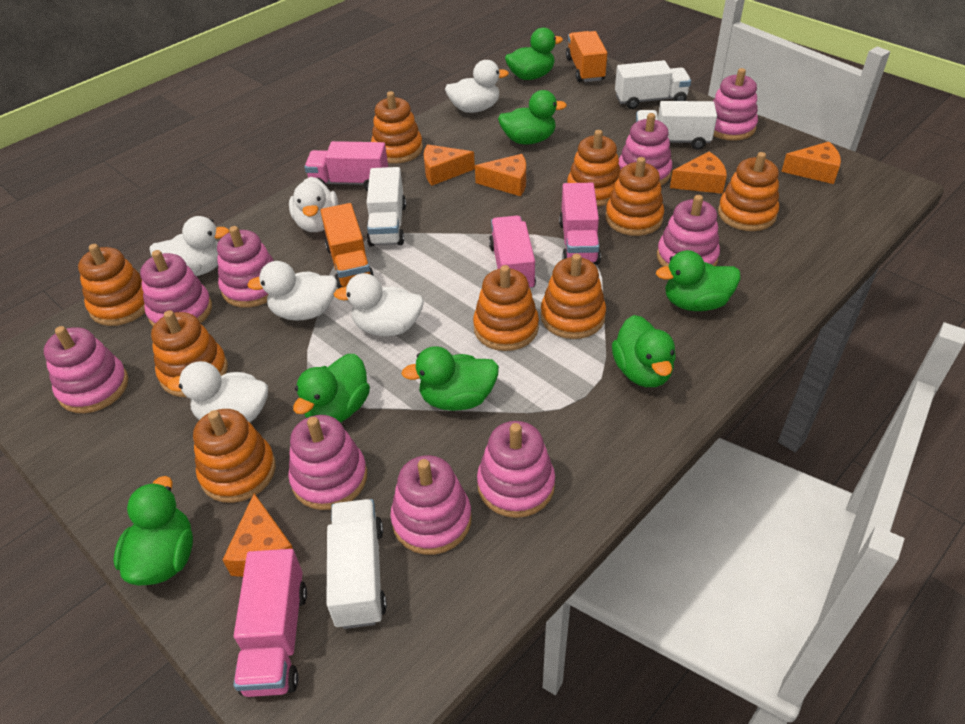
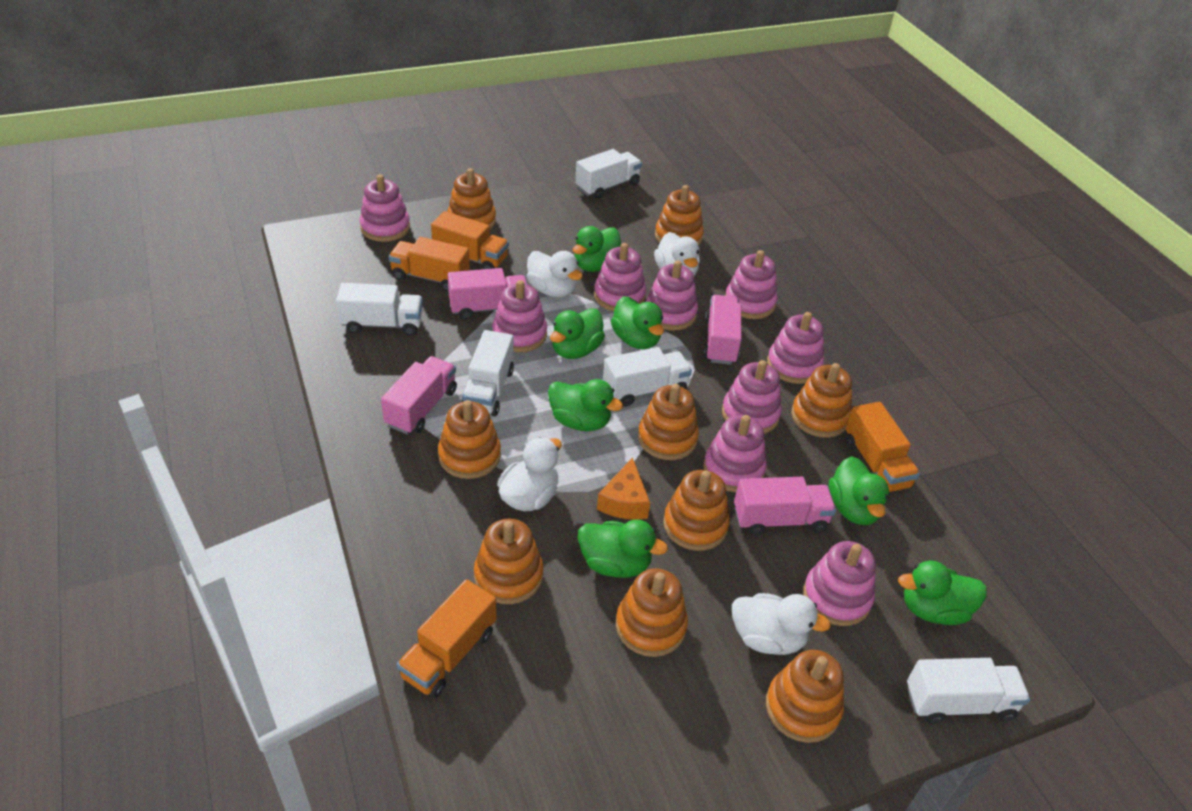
orange cheese: [223,493,293,577] [424,144,475,186] [475,154,526,196] [670,152,727,194] [781,142,841,184] = 5 -> [597,457,650,520] = 1
orange truck: [320,203,374,289] [566,31,607,82] = 2 -> [389,237,470,292] [397,579,497,698] [431,211,509,269] [846,402,920,492] = 4
white duck: [149,216,229,276] [167,361,268,423] [247,261,337,321] [289,177,338,232] [334,273,424,336] [445,60,509,113] = 6 -> [497,437,562,511] [527,251,583,297] [654,232,700,276] [732,593,831,655] = 4
white truck: [326,499,387,629] [367,167,406,247] [615,60,691,109] [636,101,717,150] = 4 -> [336,283,423,336] [462,330,514,416] [575,149,642,199] [603,347,692,407] [907,658,1030,724] = 5

